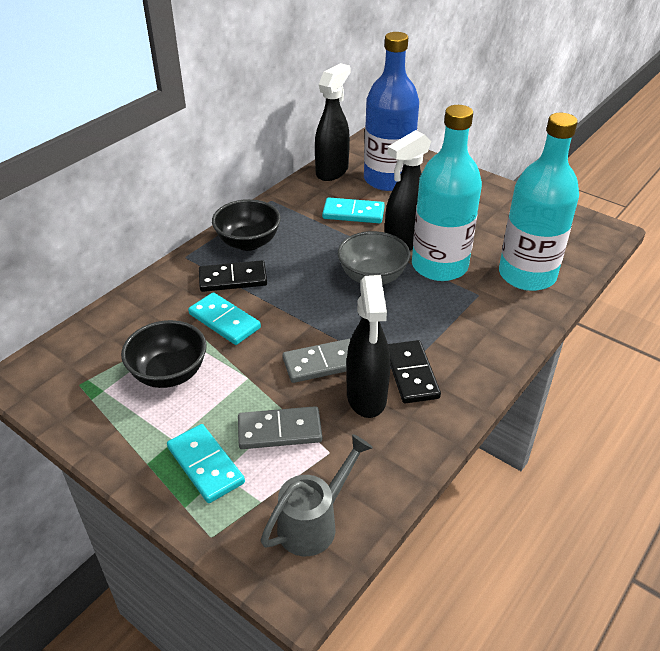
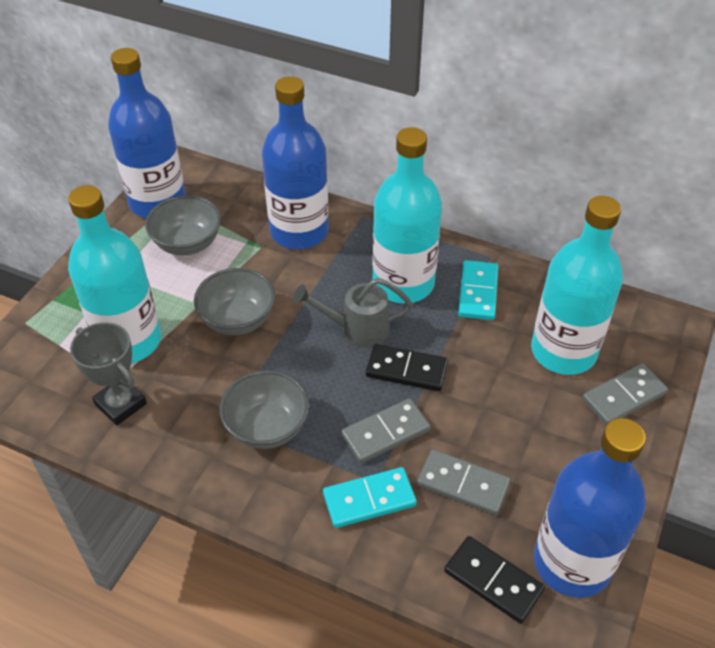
black bowl: [121,320,207,388] [212,199,281,251] = 2 -> none = 0
black spray bottle: [315,63,351,181] [347,275,390,418] [385,130,431,250] = 3 -> none = 0
blue bottle: [364,32,419,191] = 1 -> [108,48,186,218] [262,76,329,249] [534,418,646,598] = 3
grey bowl: [338,231,410,285] = 1 -> [145,195,221,255] [194,268,275,335] [220,370,309,449] = 3
grey domino: [238,406,322,449] [283,338,351,383] = 2 -> [341,398,430,463] [417,449,510,516] [582,363,668,425] = 3
grey trophy: none = 0 -> [70,322,147,426] = 1
turquoise bottle: [412,105,482,281] [499,113,579,291] = 2 -> [68,185,161,363] [372,127,442,304] [531,196,623,375] = 3
turquoise domino: [167,424,245,503] [188,292,261,345] [322,197,385,223] = 3 -> [323,467,417,528] [458,260,498,320] = 2

